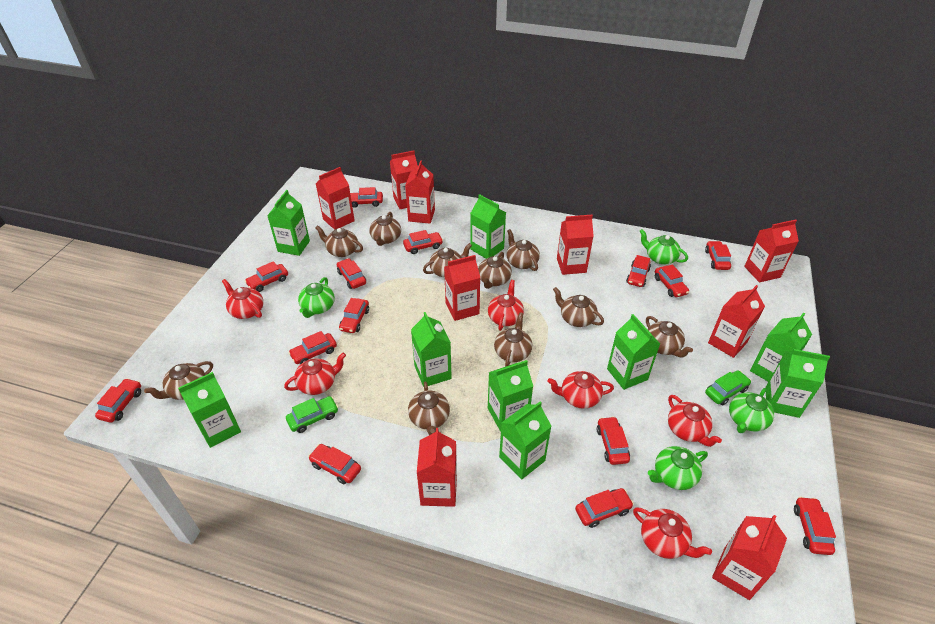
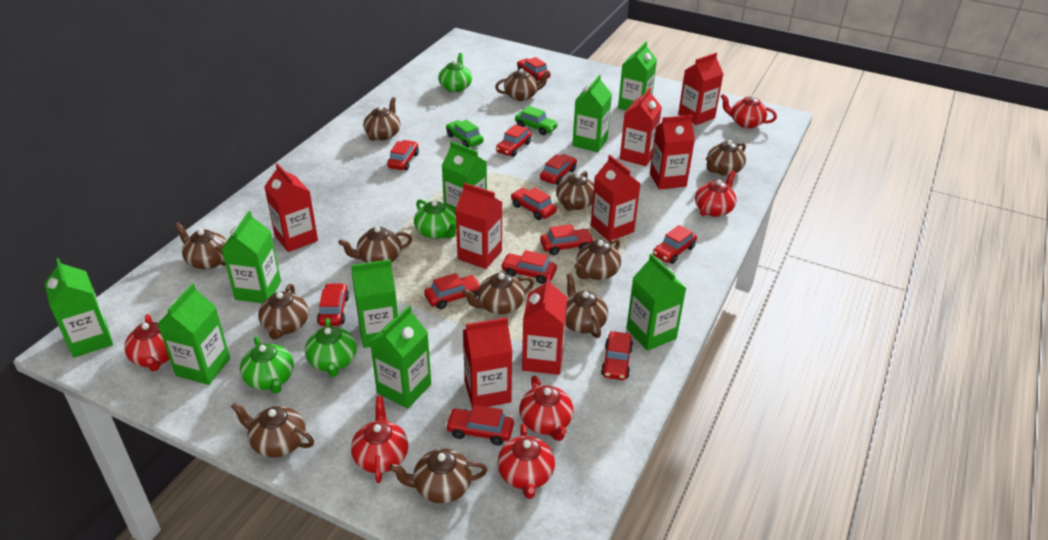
brown teapot: [144,361,213,400] [315,225,363,257] [369,212,401,246] [408,381,450,435] [423,243,472,277] [478,252,512,289] [494,312,532,367] [507,229,540,271] [553,287,604,327] [646,316,693,358] = 10 -> [174,222,227,269] [231,402,314,457] [258,284,309,340] [338,226,412,263] [363,97,400,141] [389,448,488,503] [462,273,534,314] [495,68,550,101] [556,171,594,211] [565,273,608,338] [574,239,621,280] [706,140,746,176] = 12
red car: [95,378,141,423] [245,261,288,292] [288,331,337,364] [308,444,361,484] [337,258,366,289] [339,298,369,333] [350,187,383,208] [403,230,443,254] [575,488,634,528] [597,416,630,465] [626,255,651,287] [655,264,689,297] [705,241,731,270] [794,496,836,555] = 14 -> [317,283,349,326] [387,140,419,170] [424,273,481,309] [445,405,514,445] [496,124,532,157] [501,250,557,284] [511,187,557,220] [517,57,550,81] [540,154,577,185] [540,224,594,255] [601,331,633,380] [653,225,697,264] = 12
red carton: [316,167,355,230] [390,150,418,209] [405,161,435,224] [417,428,457,507] [444,255,480,321] [557,215,594,275] [708,285,765,358] [712,515,787,600] [744,220,799,283] = 9 -> [264,163,318,252] [455,183,502,269] [463,317,512,408] [522,276,567,375] [591,155,640,242] [620,87,662,166] [650,115,695,190] [678,53,723,125] = 8

